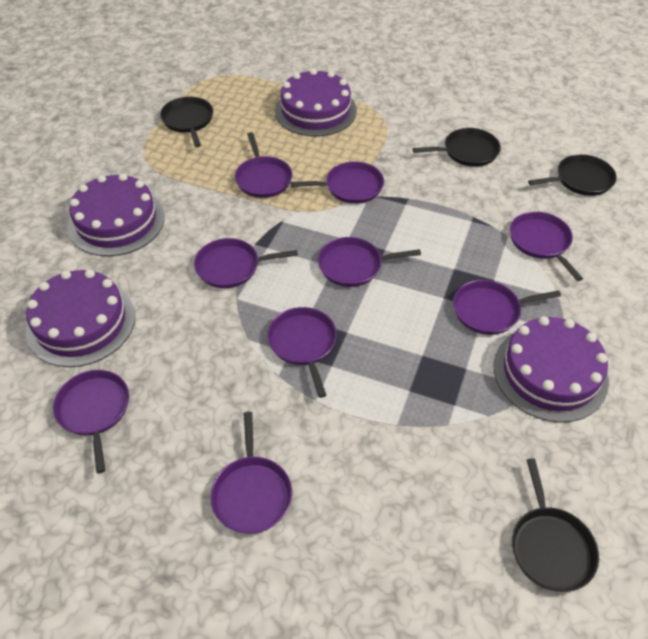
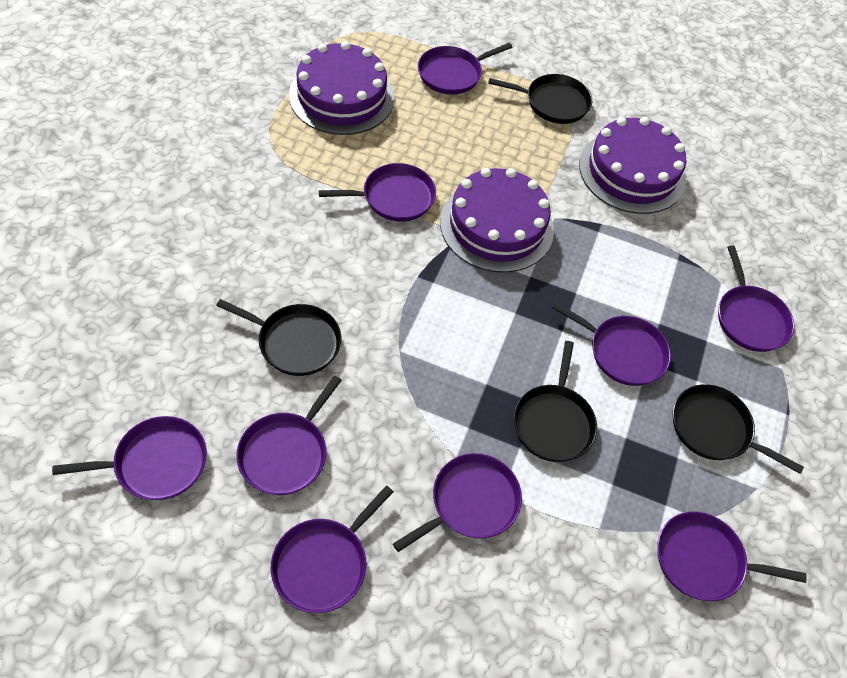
purple cake: [26,269,135,367] [68,173,165,256] [275,69,357,137] [493,316,609,423] = 4 -> [289,41,394,135] [440,168,554,273] [579,117,687,214] = 3

